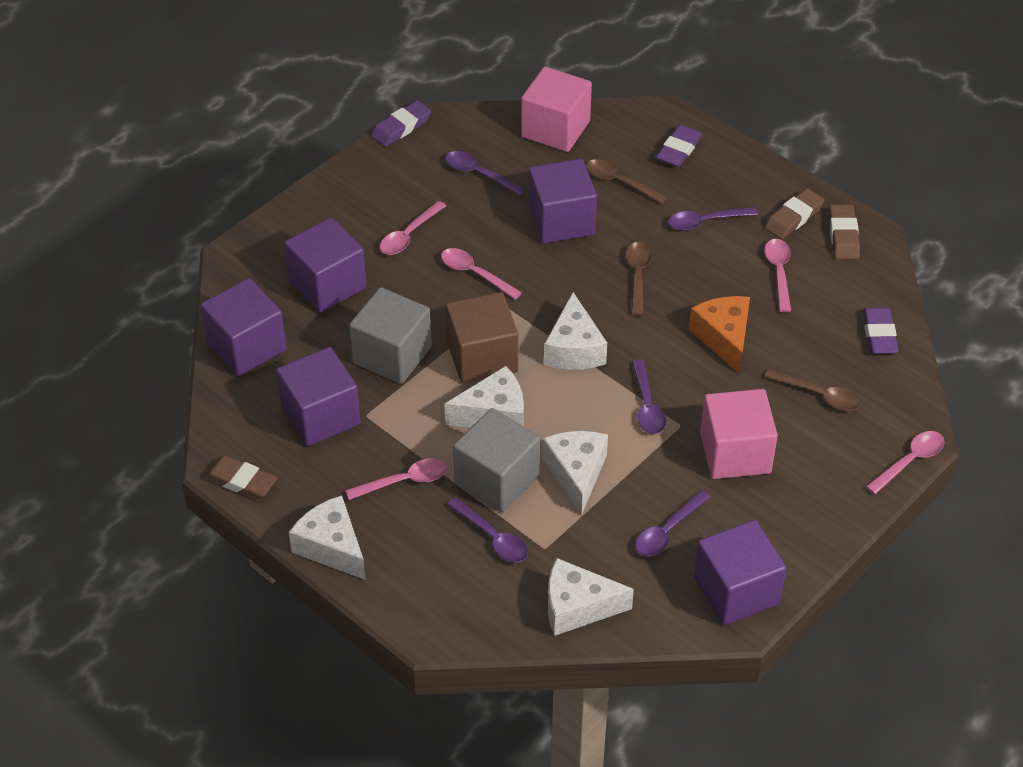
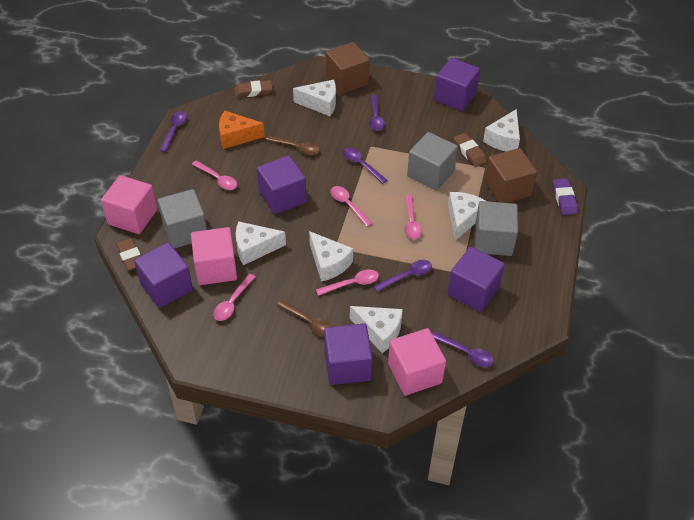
brown cube: [446,292,518,383] = 1 -> [326,42,370,94] [484,148,537,203] = 2
brown spoon: [586,159,668,204] [625,242,652,316] [764,369,861,411] = 3 -> [266,135,320,155] [277,300,332,336] = 2
grey cube: [349,287,432,384] [453,408,540,512] = 2 -> [158,189,207,249] [407,132,458,190] [475,201,518,256] = 3
pink cube: [521,67,592,152] [700,389,778,479] = 2 -> [101,175,157,234] [191,227,237,285] [388,328,446,396] = 3
purple eraser: [371,100,431,147] [656,125,702,167] [863,307,898,354] = 3 -> [553,178,578,215] = 1
white cheese: [289,495,366,580] [444,366,524,428] [542,431,608,516] [544,292,607,370] [548,558,634,636] = 5 -> [236,222,286,265] [293,80,336,116] [309,231,353,282] [350,306,403,353] [448,192,486,241] [483,109,520,152] = 6

